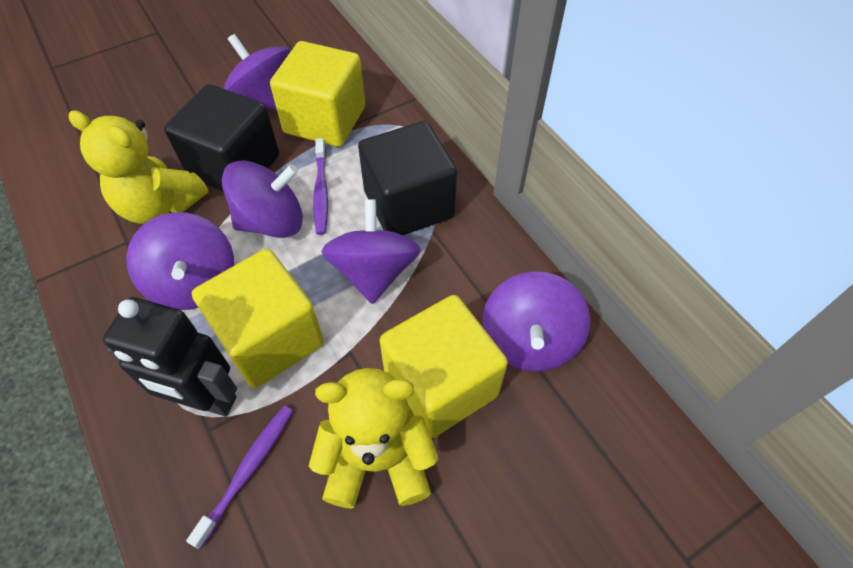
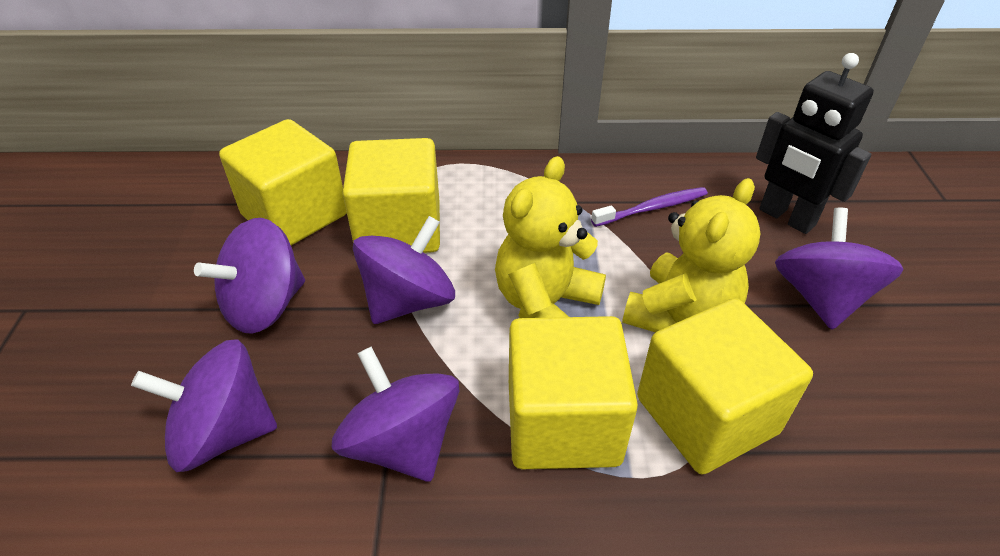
black cube: [164,84,279,192] [358,121,457,235] = 2 -> none = 0
purple toothbrush: [186,406,293,549] [313,138,328,235] = 2 -> [591,187,708,227] = 1
yellow cube: [192,249,324,388] [270,41,365,147] [380,295,508,439] = 3 -> [219,119,347,245] [343,138,440,253] [509,316,638,469] [637,298,813,475] = 4

